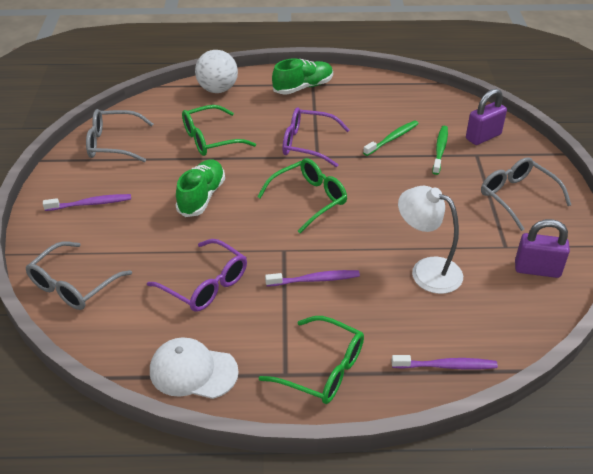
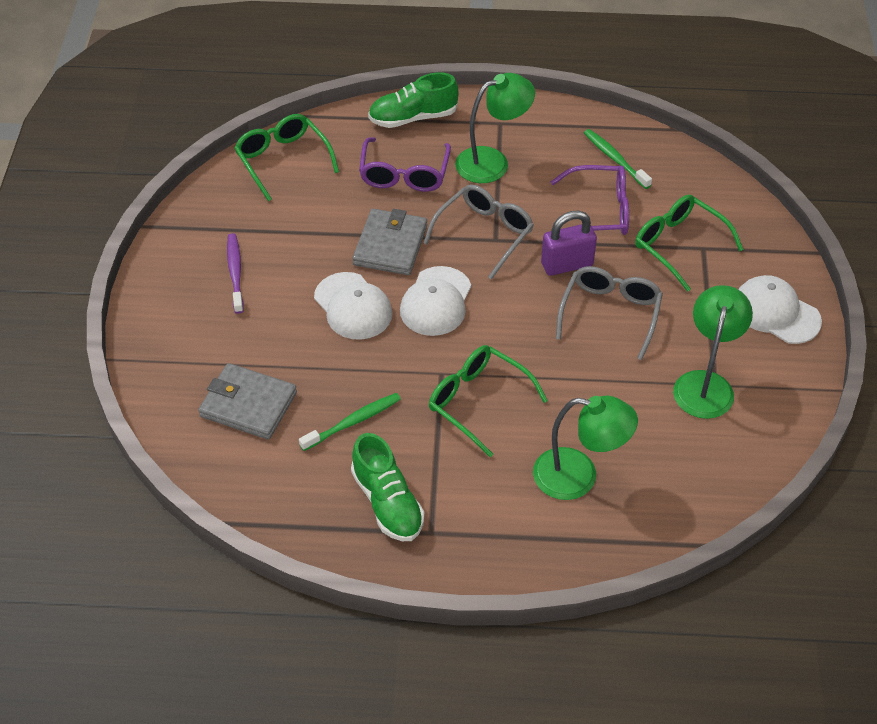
green lamp: none = 0 -> [455,73,535,183] [533,396,638,500] [673,285,753,419] = 3
grey glasses: [25,241,132,310] [86,109,153,162] [481,157,571,231] = 3 -> [424,184,534,280] [556,266,663,360] = 2
grey wallet: none = 0 -> [198,363,297,440] [353,209,427,275] = 2
purple padlock: [466,89,507,145] [515,219,570,278] = 2 -> [541,211,597,276] = 1
purple toothbrush: [43,194,131,211] [265,270,360,287] [391,355,498,370] = 3 -> [227,233,244,314] = 1
white ball: [195,50,238,93] = 1 -> none = 0
white cap: [150,337,239,399] = 1 -> [314,272,393,340] [400,266,471,336] [738,275,822,344] = 3
white lamp: [398,186,463,294] = 1 -> none = 0

